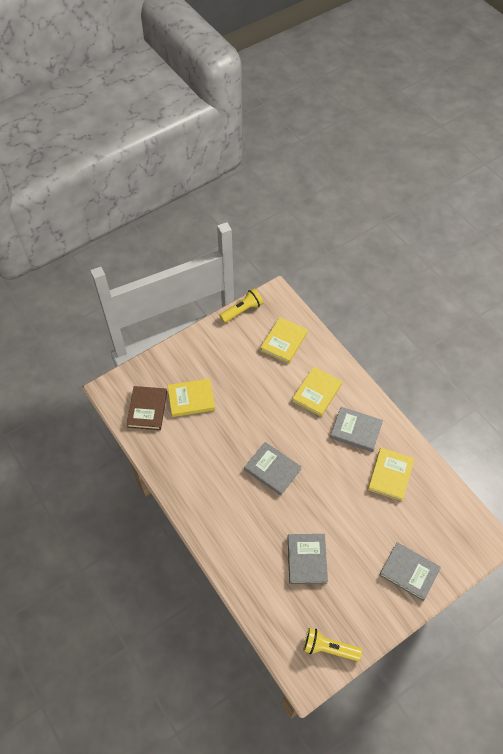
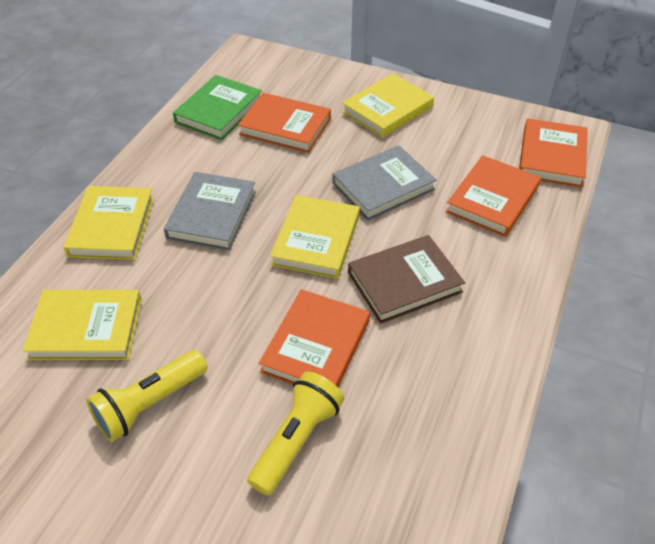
green book: none = 0 -> [173,75,262,140] = 1
grey book: [244,442,301,496] [288,534,328,584] [330,407,383,452] [379,542,441,601] = 4 -> [164,172,256,250] [332,145,437,221] = 2
orange book: none = 0 -> [238,93,331,153] [259,289,370,387] [446,155,541,237] [519,118,588,188] = 4

